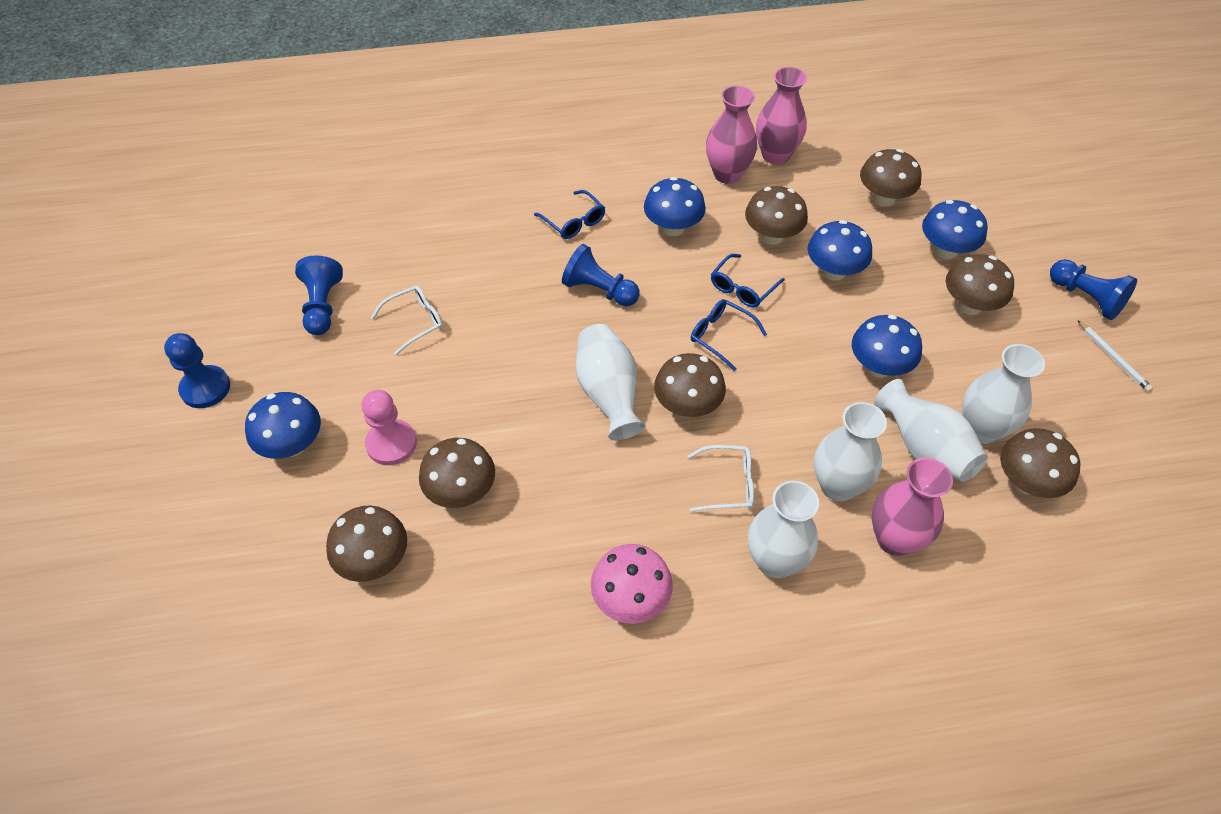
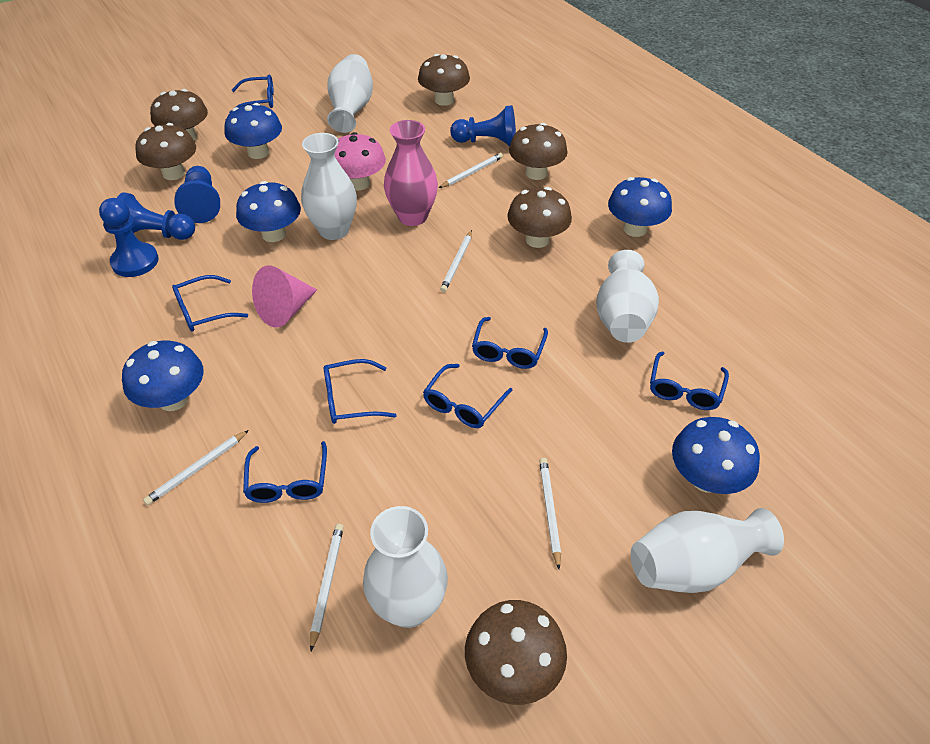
blue glasses: [534,190,605,239] [691,299,767,371] [711,254,785,308] = 3 -> [172,275,248,331] [229,75,274,113] [243,441,327,503] [324,359,397,424] [423,364,512,428] [472,317,548,369] [650,351,729,410] = 7
brown mushroom: [326,505,407,582] [419,438,495,508] [654,353,726,417] [745,186,808,245] [860,149,922,206] [946,254,1014,315] [1000,428,1080,498] = 7 -> [135,123,196,180] [150,89,208,140] [418,54,470,106] [465,600,567,705] [507,187,572,248] [509,123,568,180] = 6
pink cone: none = 0 -> [252,265,317,328] = 1
pink pawn: [362,390,417,465] = 1 -> none = 0
pink vase: [706,85,757,184] [756,67,807,165] [872,458,953,556] = 3 -> [384,120,438,226] = 1
white glasses: [371,286,443,355] [687,445,754,512] = 2 -> none = 0
white pencil: [1078,320,1153,392] = 1 -> [143,430,249,505] [310,524,344,651] [439,153,503,188] [440,230,472,292] [539,458,561,569] = 5

